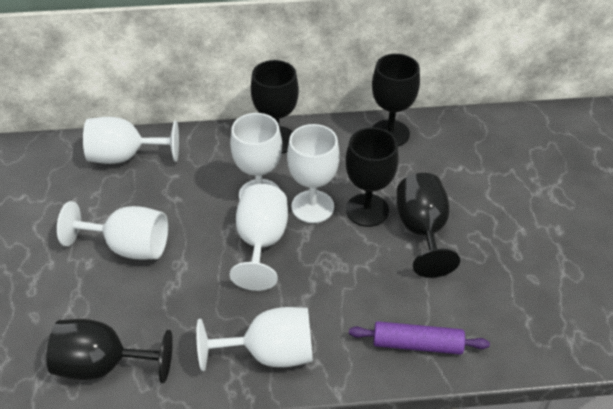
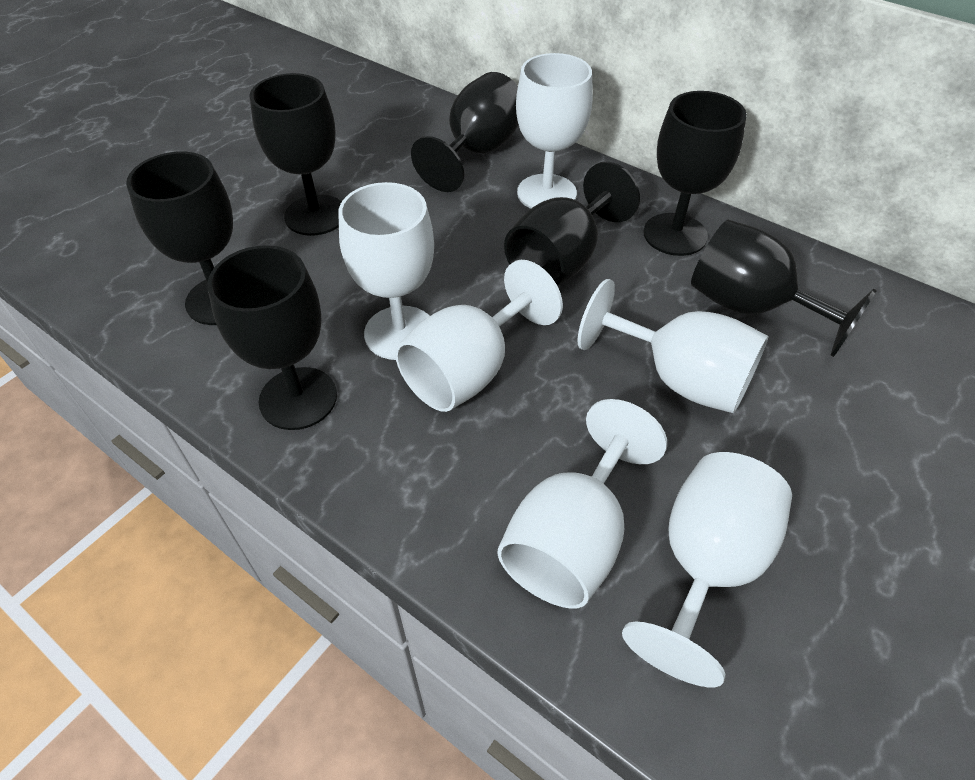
black goblet: [46,319,173,383] [251,60,299,153] [346,127,399,227] [372,54,420,146] [397,173,460,278] = 5 -> [126,152,233,325] [207,245,337,430] [249,73,342,236] [411,72,519,192] [504,161,640,286] [644,91,747,256] [691,220,877,357] = 7
purple rolling pin: [349,321,490,355] = 1 -> none = 0

